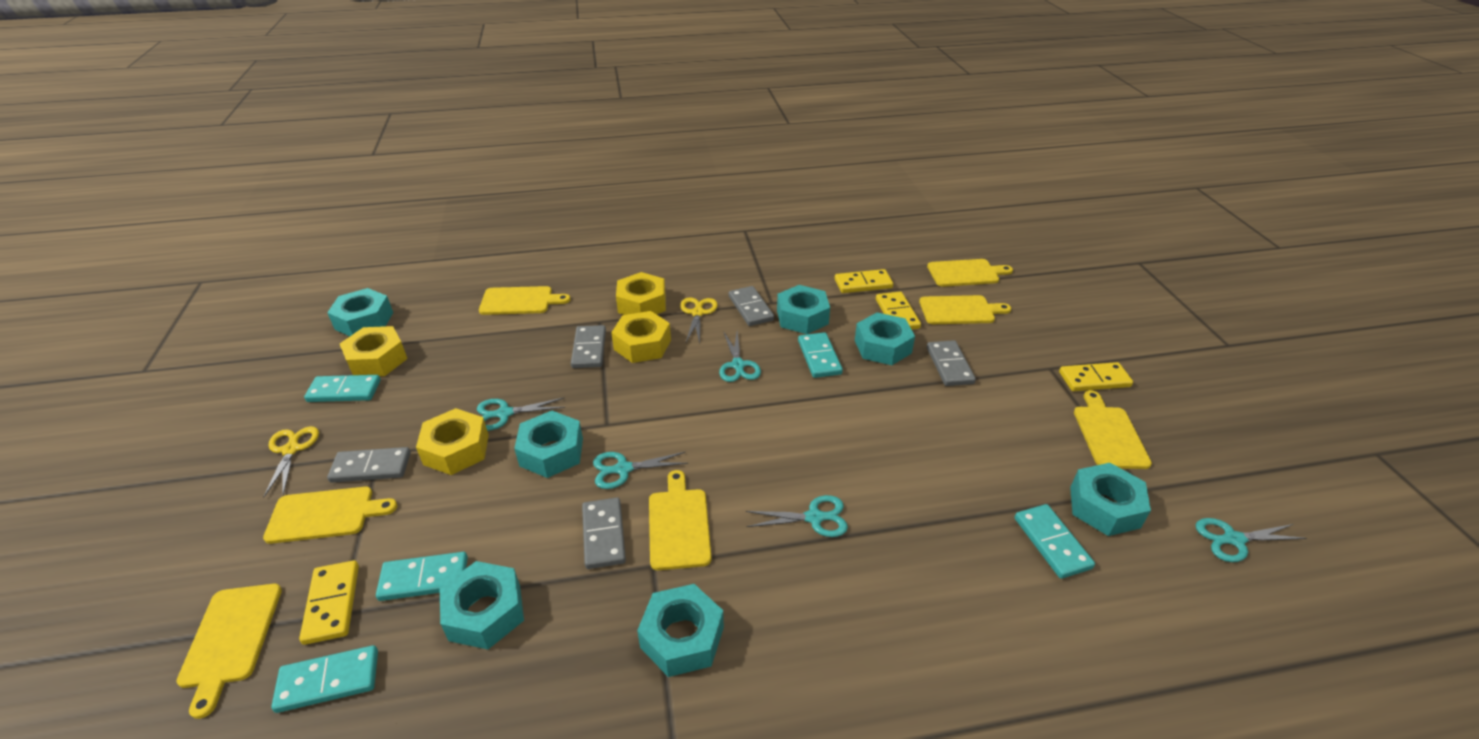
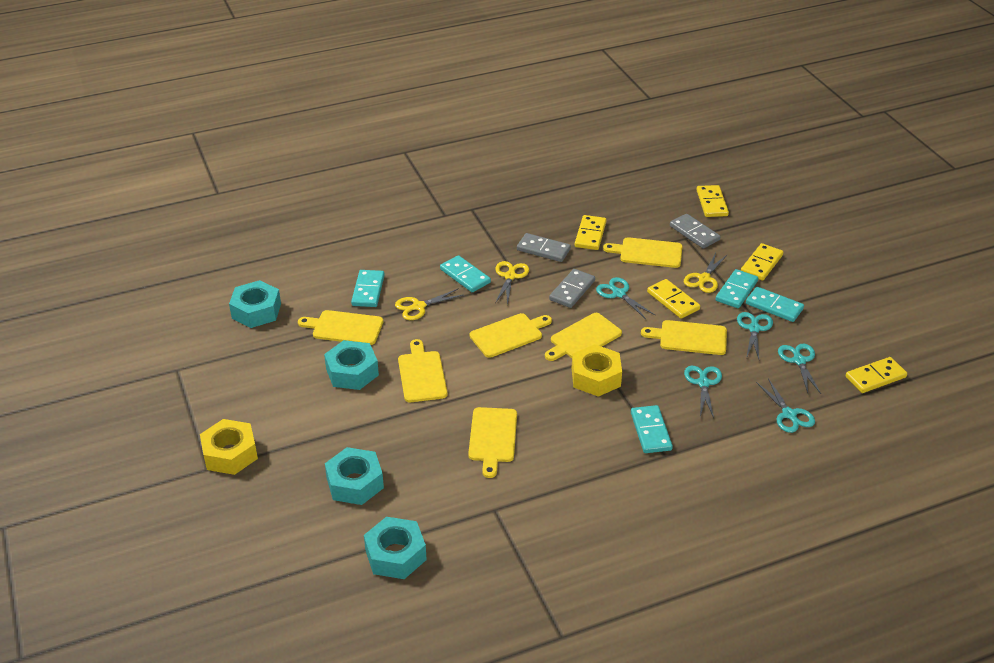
grey domino: [327,447,411,483] [571,325,606,368] [582,498,626,569] [729,286,774,326] [927,340,976,386] = 5 -> [517,233,571,262] [549,269,595,308] [670,214,720,248] = 3
turquoise nut: [327,288,393,336] [440,561,524,649] [514,411,583,478] [637,584,724,677] [777,285,830,334] [855,312,915,365] [1070,463,1151,536] = 7 -> [229,280,281,328] [324,340,379,390] [325,447,384,505] [364,517,427,579] = 4
yellow domino: [299,560,359,645] [835,269,893,293] [876,292,921,329] [1059,362,1133,391] = 4 -> [575,215,606,250] [647,279,700,319] [697,185,729,217] [741,243,783,281] [846,357,907,393] = 5
yellow nut: [340,326,408,376] [416,408,489,475] [611,311,671,363] [616,272,666,315] = 4 -> [200,419,258,475] [572,344,622,397] = 2
yellow scissors: [263,426,319,498] [680,298,718,343] = 2 -> [395,288,463,320] [495,261,529,305] [684,253,727,293] = 3

